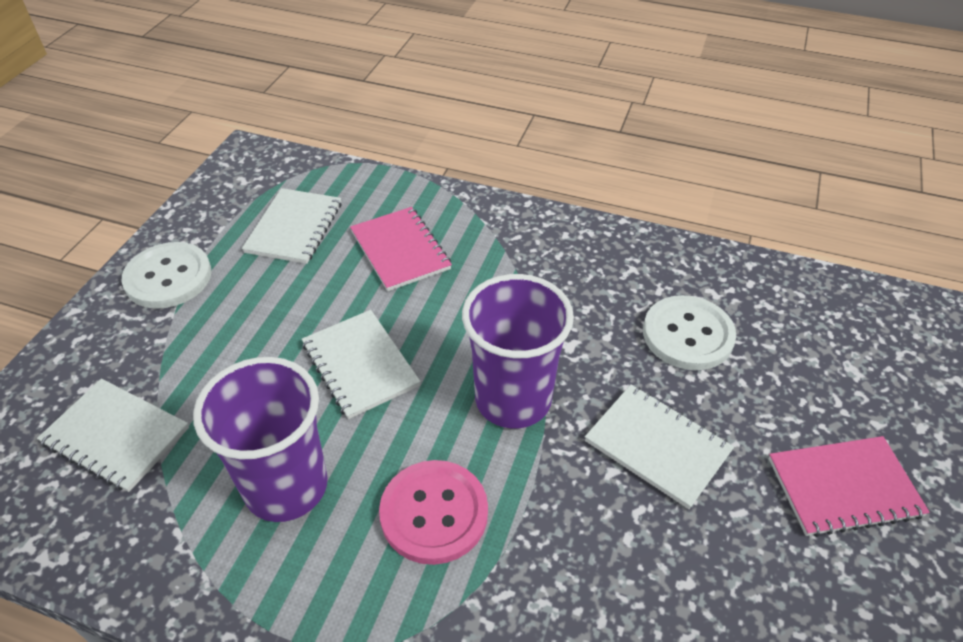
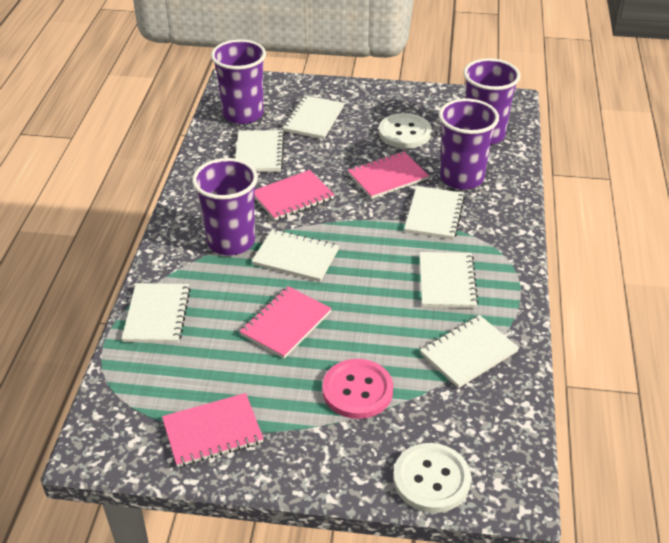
pink notebook: [350,207,452,291] [769,436,930,537] = 2 -> [162,393,264,467] [239,286,332,358] [254,170,334,221] [348,151,429,199] = 4
purple cup: [193,357,328,522] [462,274,574,429] = 2 -> [192,158,258,255] [211,39,266,124] [439,98,499,190] [463,58,521,145] = 4
white notebook: [37,379,189,492] [242,188,342,264] [302,310,421,419] [585,384,734,509] = 4 -> [122,283,191,343] [235,130,285,172] [252,229,339,282] [283,95,344,139] [404,186,465,240] [419,252,478,308] [420,315,519,388] = 7

